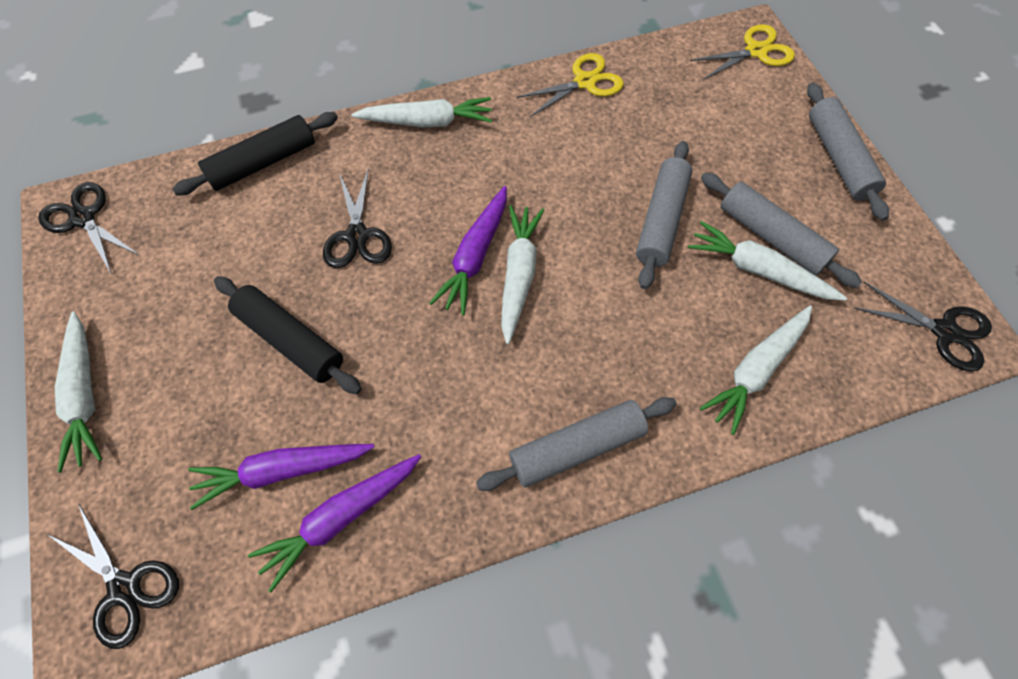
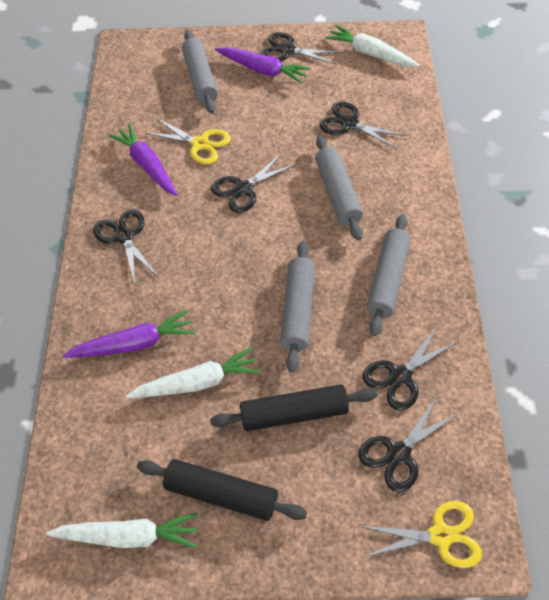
black scissors: [38,182,139,274] [47,504,179,649] [323,168,392,268] [854,282,992,372] = 4 -> [93,209,159,283] [211,153,297,213] [261,32,342,65] [319,101,406,149] [358,397,459,492] [362,326,459,410] = 6
white carrot: [55,311,102,473] [351,97,492,127] [501,205,544,344] [688,221,847,301] [700,306,812,435] = 5 -> [46,513,198,548] [126,347,261,399] [325,25,419,66] = 3

